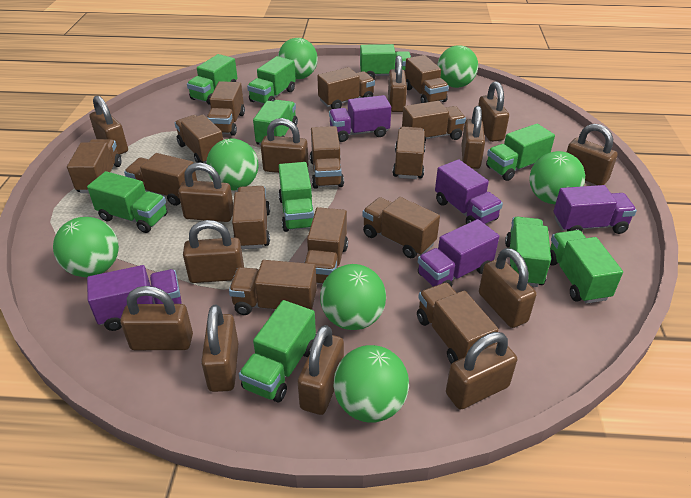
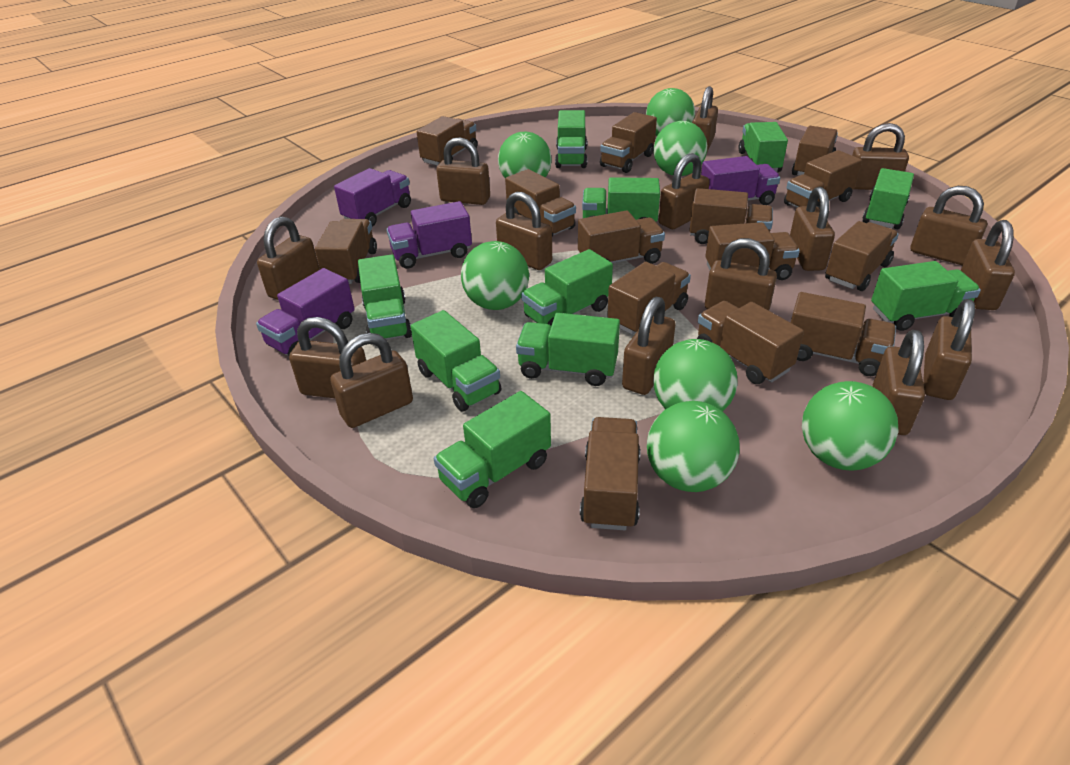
brown padlock: [89,96,128,155] [120,286,193,350] [178,162,233,222] [183,220,244,283] [201,305,239,392] [261,118,308,173] [298,325,344,415] [388,55,407,112] [446,332,517,410] [461,106,485,169] [478,81,509,142] [479,248,537,328] [567,124,618,185] = 13 -> [257,216,320,300] [289,317,366,398] [330,333,413,428] [436,137,490,205] [496,192,552,270] [622,297,676,395] [659,153,710,229] [692,86,718,152] [705,238,777,311] [790,187,835,271] [852,123,909,190] [873,330,925,435] [911,186,987,266] [923,299,975,400] [961,220,1015,310] = 15
purple truck: [87,265,182,331] [329,95,391,142] [418,219,499,287] [435,159,503,224] [553,185,637,234] = 5 -> [256,268,355,356] [334,168,411,227] [387,201,472,269] [701,156,780,205] = 4

